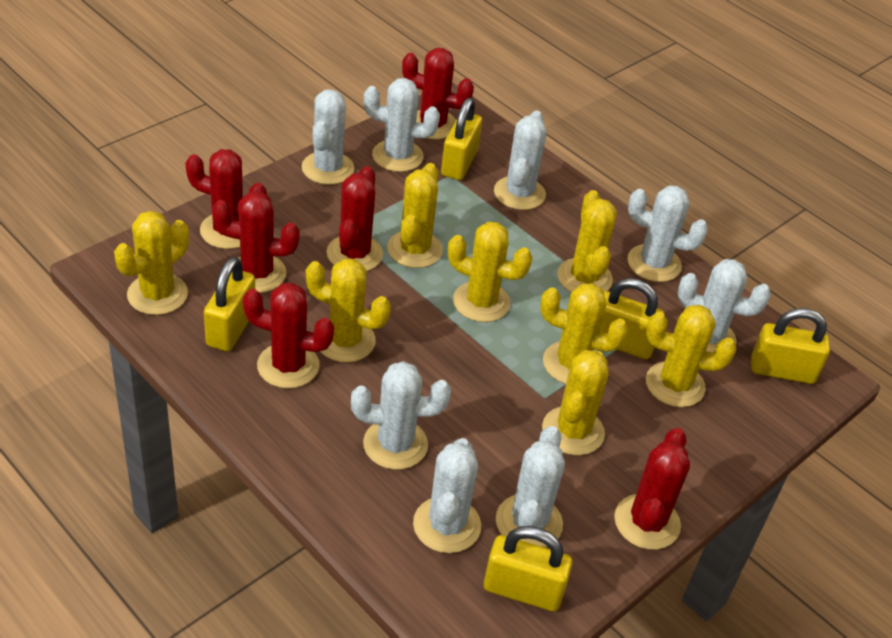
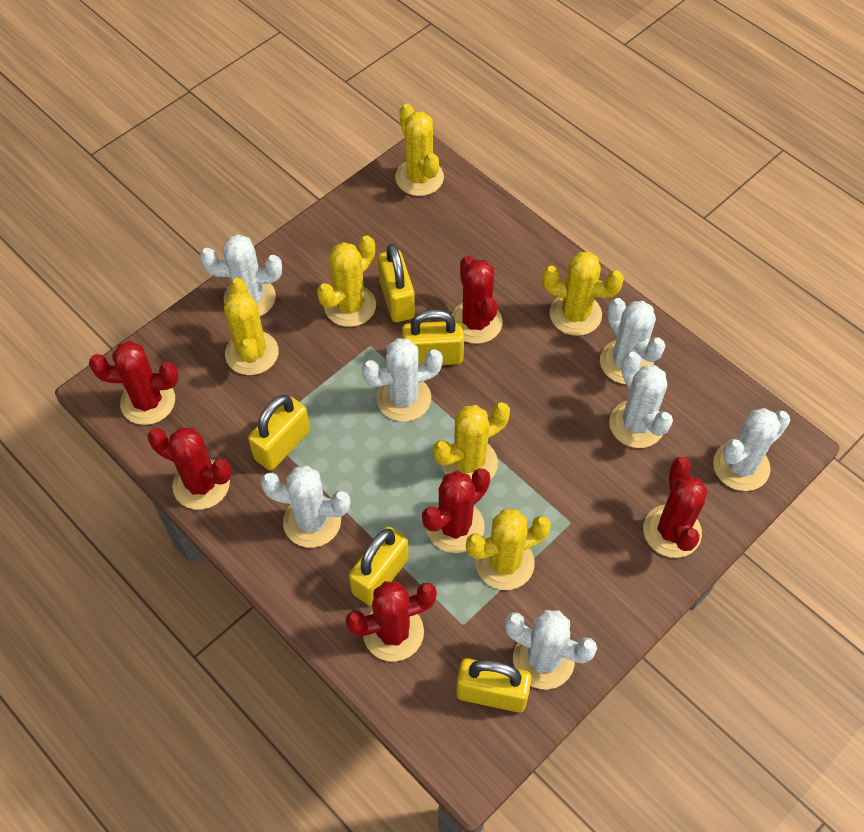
white cactus: [302,89,354,185] [351,361,451,470] [364,78,440,172] [413,438,481,553] [494,111,547,210] [496,426,565,548] [627,185,708,282] [678,259,771,352] = 8 -> [200,234,282,316] [261,465,351,548] [361,338,443,422] [505,610,597,690] [600,298,666,384] [609,351,673,448] [713,408,790,491] = 7
yellow cactus: [114,211,189,315] [306,258,391,363] [387,163,443,268] [448,221,533,322] [540,283,628,384] [542,350,608,456] [557,190,617,293] [646,305,736,407] = 8 -> [224,278,279,375] [317,235,376,327] [395,103,444,196] [433,402,510,480] [466,509,551,590] [542,251,624,336] = 6

